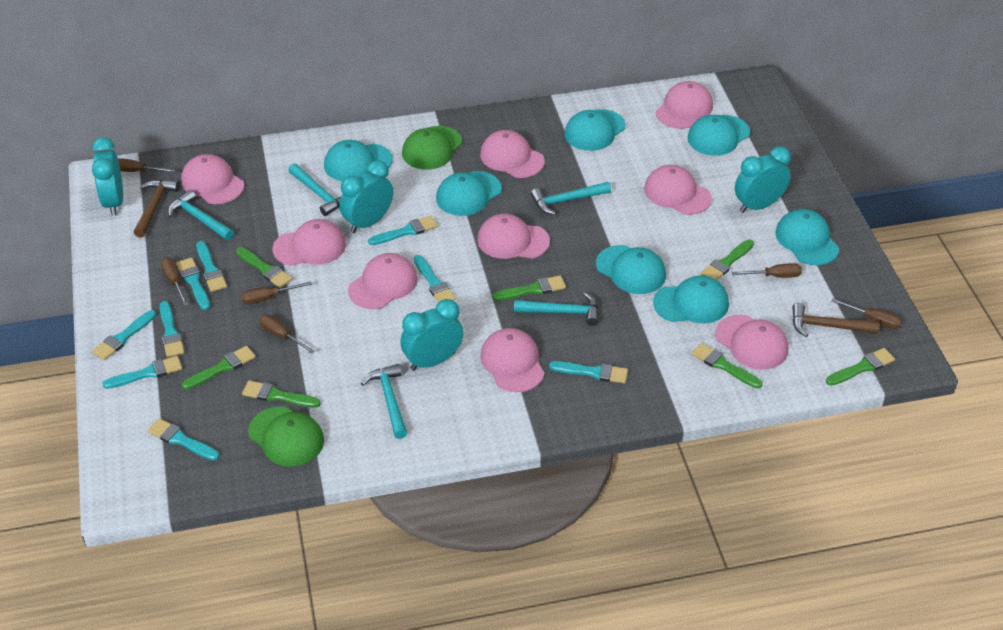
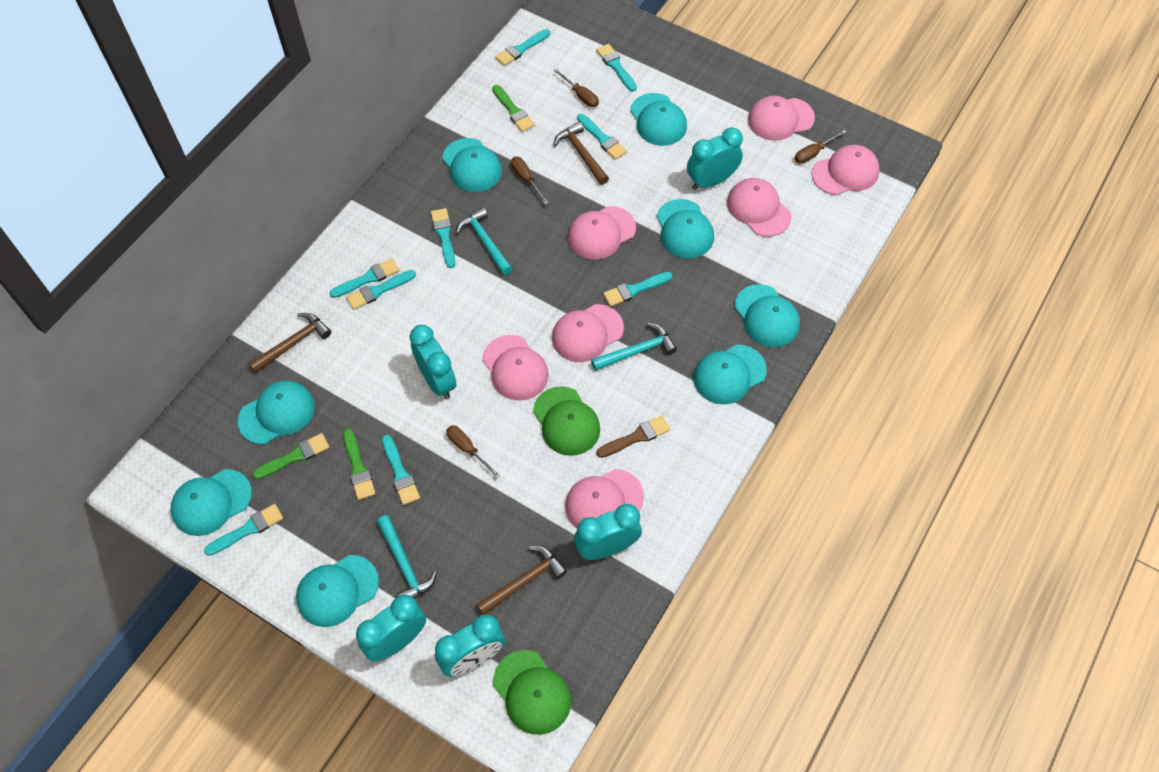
brown brush: none = 0 -> [597,415,670,458] = 1
brown hammer: [134,179,179,238] [792,303,880,337] = 2 -> [248,313,331,373] [476,546,567,615] [554,122,609,185] = 3
brown screwdriver: [118,158,176,172] [161,258,188,306] [241,281,312,304] [260,315,315,354] [732,263,802,278] [831,298,902,329] = 6 -> [446,425,501,479] [511,156,548,205] [554,68,599,107] [795,130,847,164] = 4
green brush: [182,346,256,390] [236,247,293,288] [242,380,321,408] [492,275,566,301] [691,343,762,389] [701,239,754,280] [826,348,895,386] = 7 -> [253,433,330,479] [343,428,376,500] [492,85,535,132] = 3
pink cap: [181,154,244,204] [273,219,346,266] [348,253,418,309] [477,214,550,259] [480,130,545,178] [480,328,545,392] [644,165,712,215] [656,81,713,129] [715,315,788,370] = 9 -> [483,335,549,401] [552,304,624,362] [565,469,644,528] [568,206,636,259] [727,178,791,237] [748,96,815,141] [812,145,880,195] = 7
turquoise cap: [324,140,393,181] [436,171,502,216] [564,109,626,151] [596,245,666,294] [653,275,729,323] [687,115,750,156] [775,209,839,265] = 7 -> [171,469,252,536] [238,381,315,444] [296,555,379,627] [442,138,502,192] [630,93,687,146] [657,199,714,259] [693,345,767,404] [735,284,800,347] = 8
turquoise clock: [92,137,123,216] [340,160,393,233] [400,299,463,371] [735,146,791,213] = 4 -> [356,595,426,662] [409,325,457,399] [435,614,505,677] [574,504,642,560] [687,127,743,190] = 5
turquoise hammer: [168,190,234,240] [288,164,341,216] [361,364,407,439] [514,292,599,326] [531,182,611,215] = 5 -> [377,515,437,599] [456,207,513,275] [591,323,677,371] = 3

